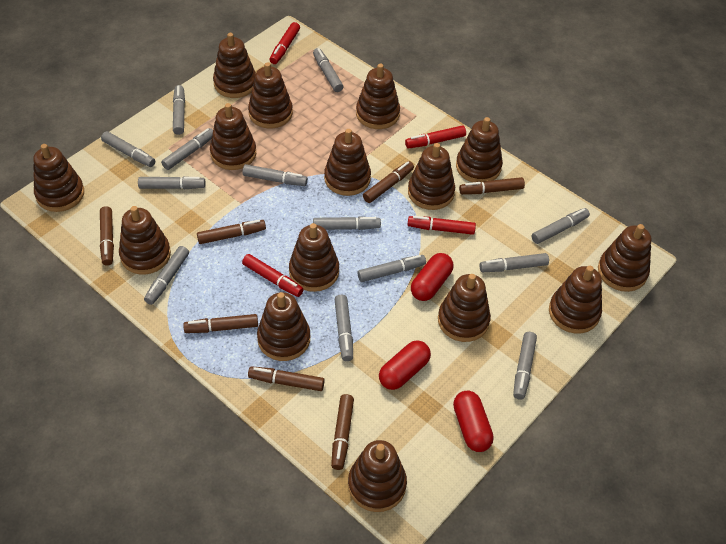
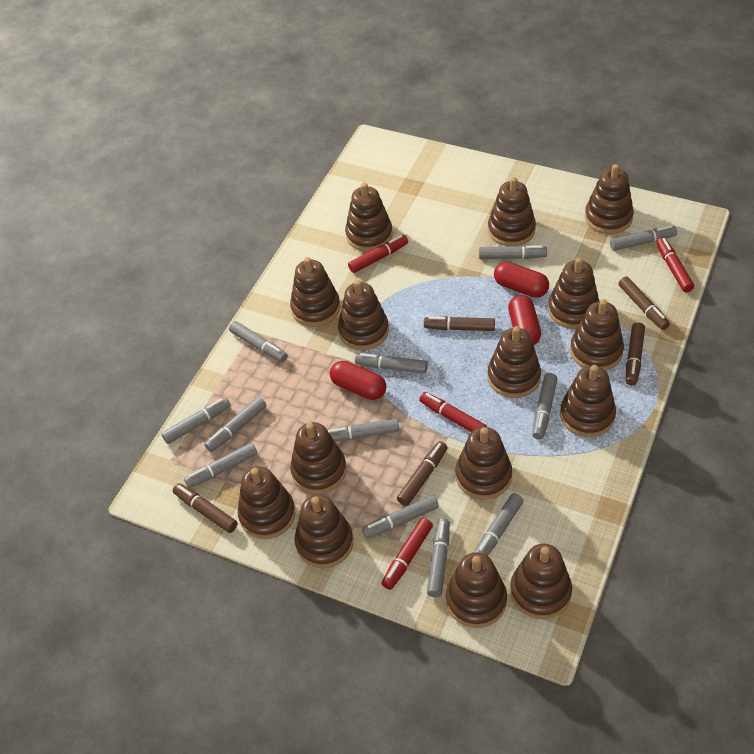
brown marker: [100,206,114,266] [183,314,258,333] [197,220,266,244] [248,366,325,391] [331,394,354,470] [363,161,414,203] [459,177,525,195] = 7 -> [173,483,238,533] [397,441,448,506] [424,316,495,331] [618,277,670,330] [626,322,645,385] = 5
grey marker: [101,131,155,167] [138,176,205,189] [144,246,189,305] [161,128,213,170] [173,85,185,135] [242,164,308,186] [313,48,344,92] [313,216,381,230] [334,295,353,361] [358,255,426,282] [480,253,549,272] [513,332,537,400] [532,208,590,244] = 13 -> [161,397,231,444] [184,443,257,488] [204,397,267,452] [229,321,287,362] [327,418,399,442] [355,353,427,374] [362,495,439,539] [427,518,450,597] [474,493,523,556] [479,245,547,259] [532,373,557,439] [610,225,677,251] = 12

